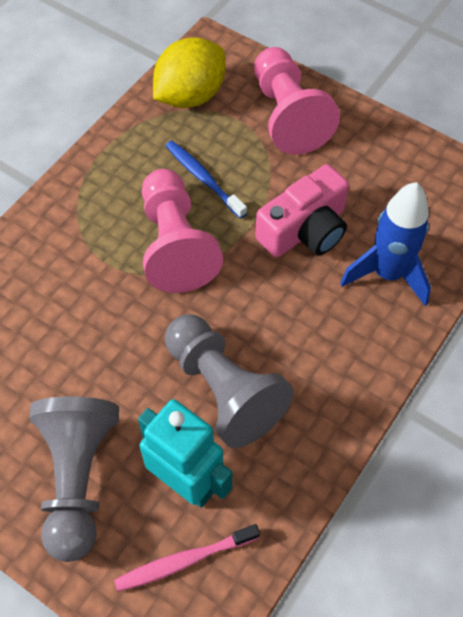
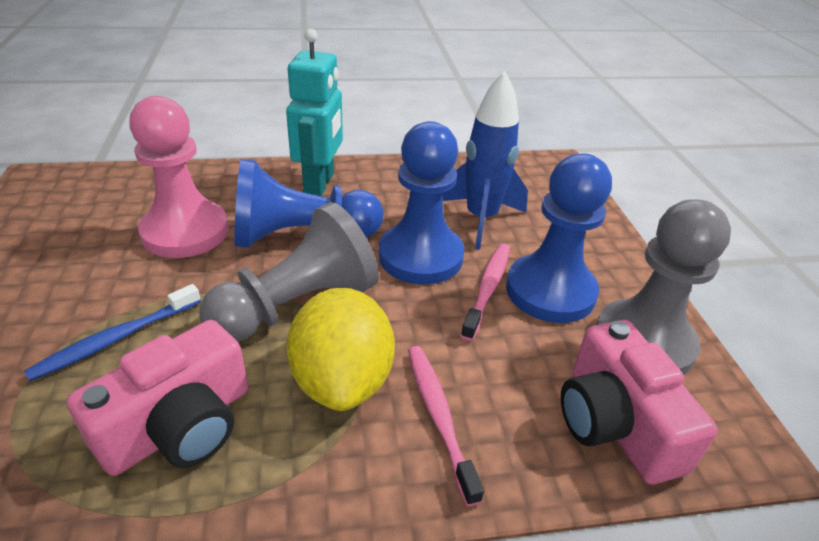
blue pawn: none = 0 -> [234,159,383,248] [379,121,464,285] [506,153,612,323] = 3
pink camera: [255,164,349,257] = 1 -> [66,320,248,476] [561,320,718,484] = 2
pink pawn: [142,169,223,293] [254,47,340,155] = 2 -> [129,96,229,258] = 1
pink toothbrush: [114,524,260,592] = 1 -> [408,346,484,506] [461,244,510,341] = 2

